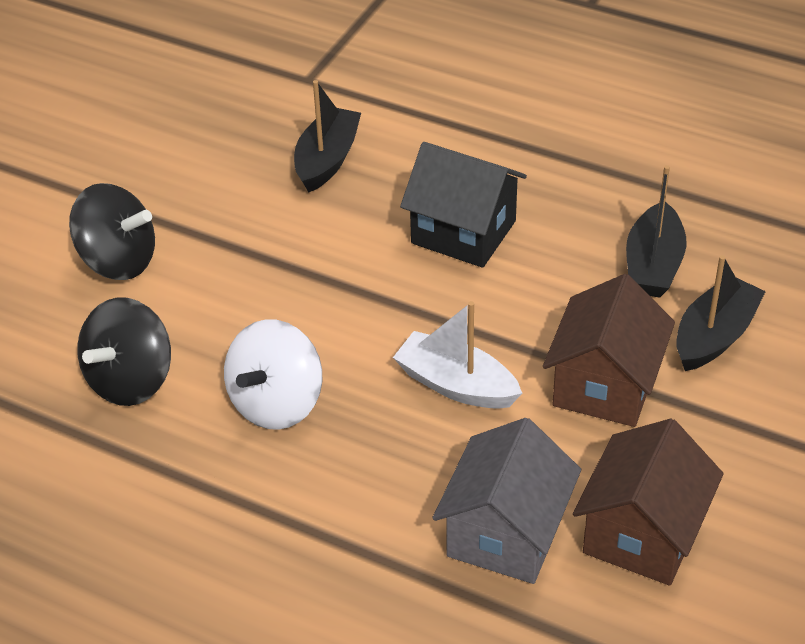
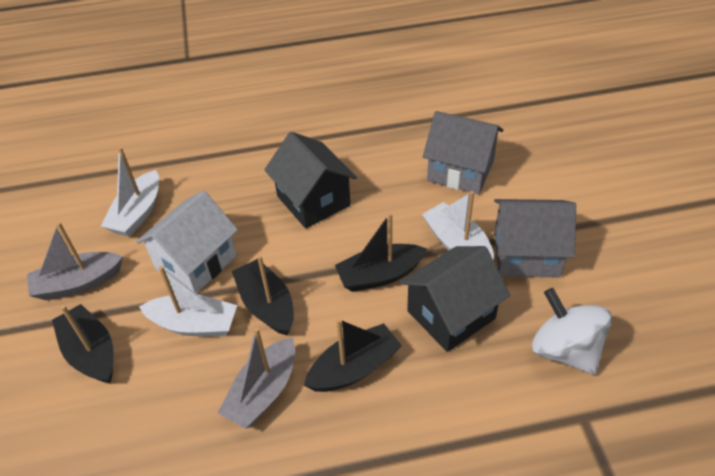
black boat: [294,80,361,193] [626,165,687,298] [676,255,766,371] = 3 -> [52,304,114,383] [232,255,294,335] [304,318,402,392] [335,213,427,292] = 4
black house: [400,142,527,268] = 1 -> [264,132,357,229] [400,246,510,352] = 2
black spinning top: [69,183,155,280] [77,297,171,406] = 2 -> none = 0
brown house: [543,274,675,427] [573,419,724,586] = 2 -> none = 0
grey boat: none = 0 -> [27,222,123,300] [218,327,295,429] = 2
grey house: [432,418,581,584] = 1 -> [423,111,503,194] [494,199,576,278] = 2
white boat: [393,301,522,409] = 1 -> [101,147,159,237] [139,266,237,336] [422,191,494,261] = 3
white house: none = 0 -> [136,191,238,294] = 1

